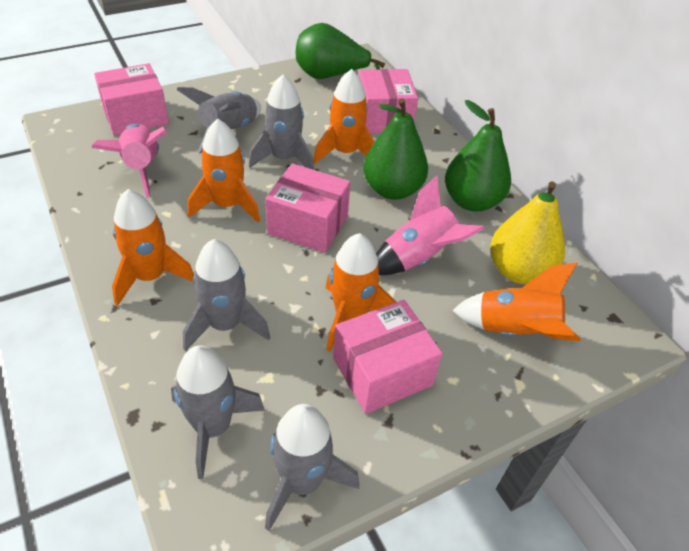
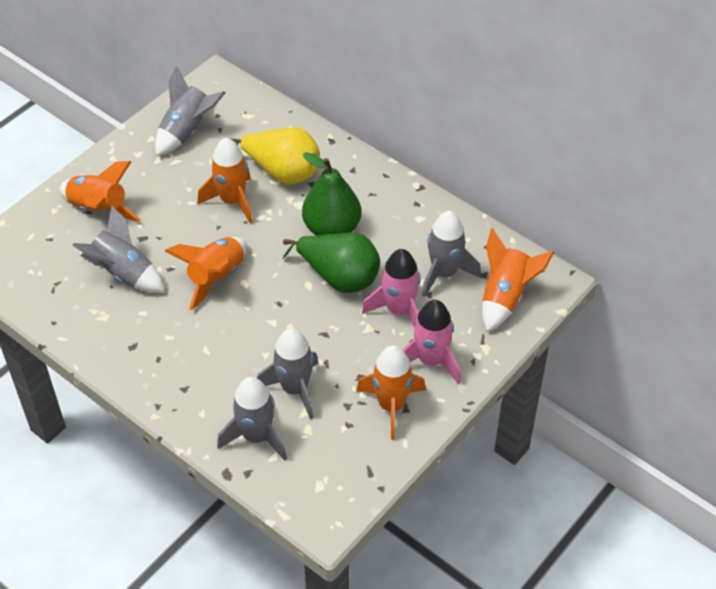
green pear: [296,23,385,79] [363,98,428,200] [445,100,511,212] = 3 -> [282,233,380,293] [302,152,361,236] = 2
pink box: [94,63,169,135] [265,163,351,253] [333,300,443,414] [359,69,418,133] = 4 -> none = 0

